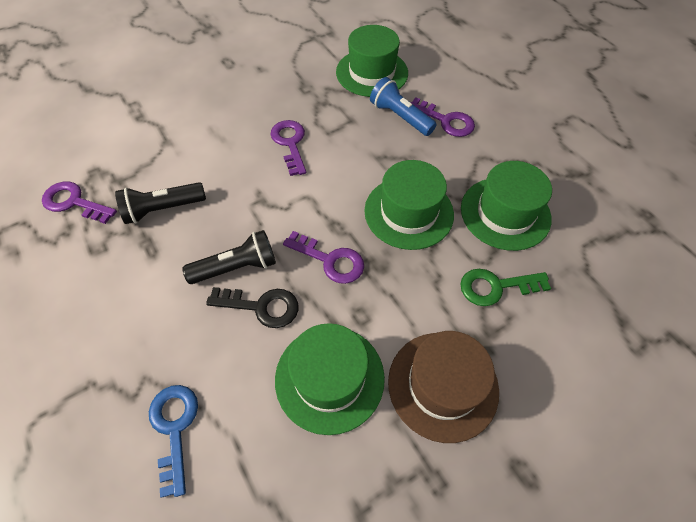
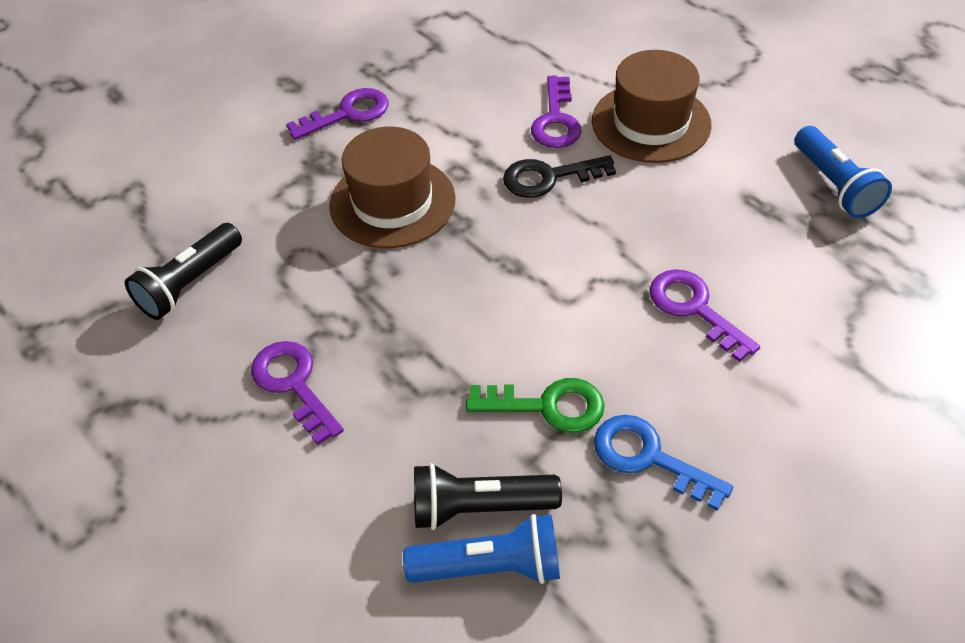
blue flashlight: [370,77,437,136] = 1 -> [403,514,560,584] [795,126,892,218] = 2
brown hat: [388,331,499,443] = 1 -> [329,127,456,248] [592,50,712,163] = 2
green hat: [275,323,385,435] [336,25,408,97] [364,160,454,250] [461,161,552,251] = 4 -> none = 0

